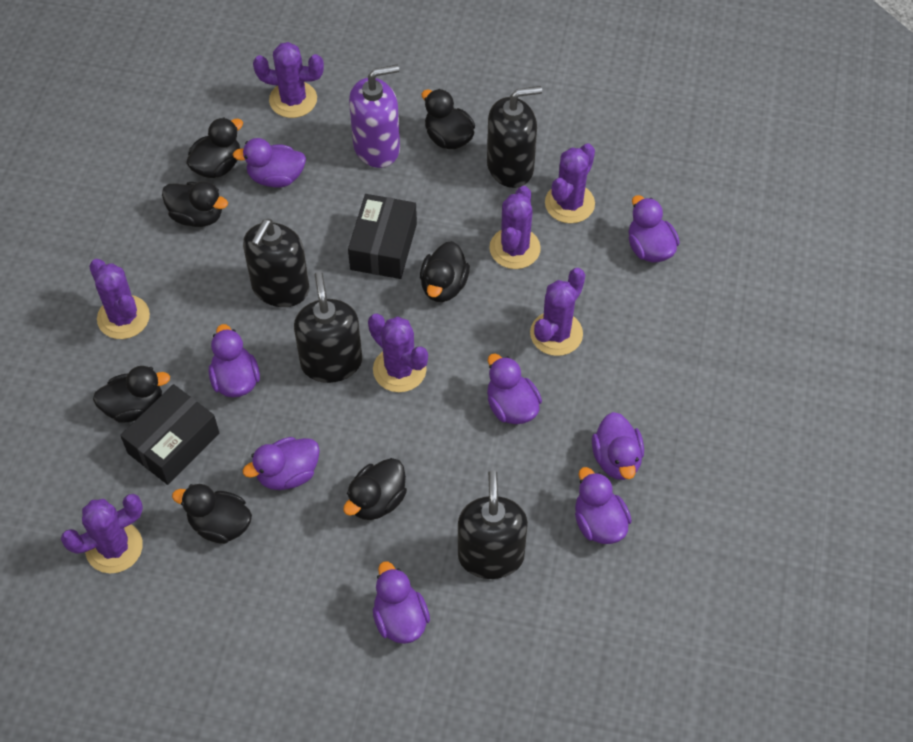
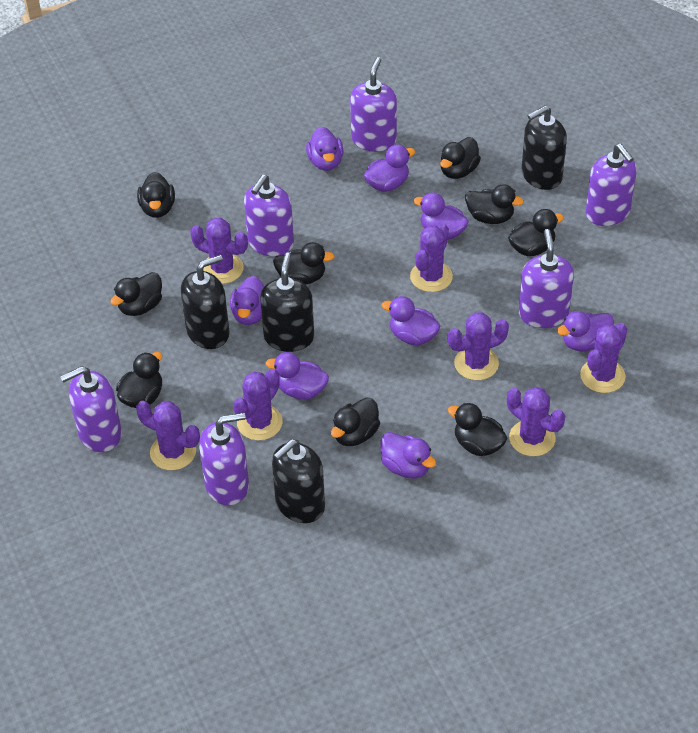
black box: [120,384,219,485] [348,194,417,279] = 2 -> none = 0
black duck: [93,366,170,422] [162,181,228,227] [172,484,252,544] [186,117,243,178] [343,458,407,520] [420,241,470,302] [422,89,475,149] = 7 -> [110,272,162,316] [116,352,162,408] [137,172,175,218] [273,242,334,285] [331,398,380,446] [440,137,481,179] [448,403,507,456] [465,184,524,224] [508,209,564,256] = 9
purple soap dispenser: [349,65,400,168] = 1 -> [60,366,122,452] [199,413,249,506] [244,175,294,256] [350,57,397,152] [519,229,574,328] [586,144,637,226] = 6

